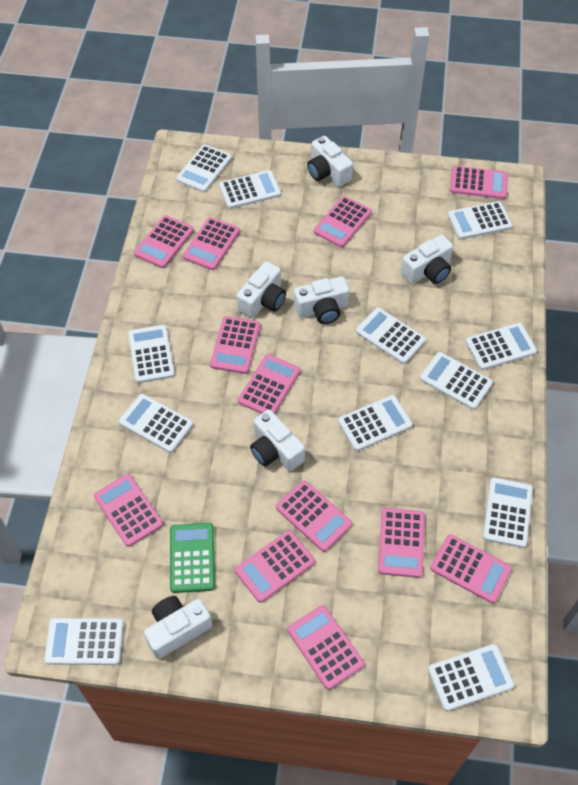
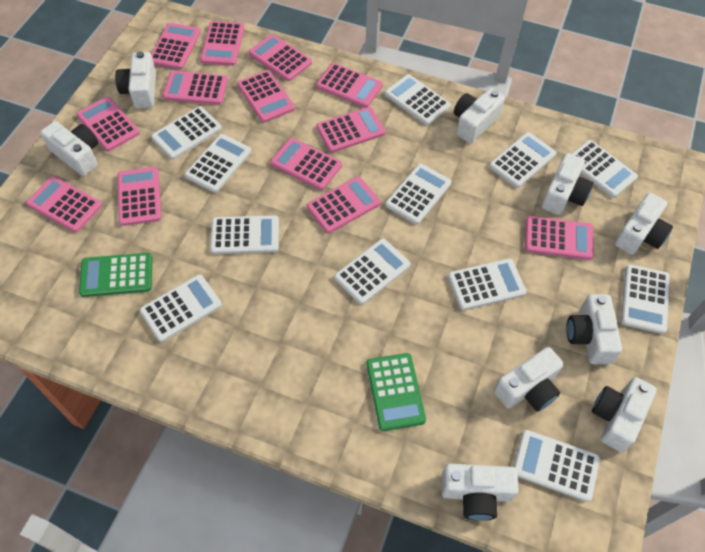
green calculator: [170,523,215,593] = 1 -> [79,253,153,297] [366,353,426,431] = 2
pink calculator: [94,474,163,547] [134,215,194,268] [183,217,240,270] [210,316,260,374] [235,530,315,603] [238,354,300,414] [276,480,352,552] [287,605,364,690] [313,196,372,247] [378,508,425,578] [430,534,512,603] [450,166,508,199] = 12 -> [26,176,102,232] [77,97,140,151] [118,167,161,226] [151,23,201,70] [163,71,228,105] [200,21,244,66] [237,70,295,123] [249,34,312,81] [270,138,342,190] [307,177,381,233] [316,63,383,108] [316,107,386,153] [525,216,594,260] = 13
white camera: [144,596,212,659] [237,261,286,318] [250,410,305,471] [294,276,349,324] [307,136,353,187] [401,235,453,284] = 6 -> [40,121,98,176] [115,51,156,109] [441,464,519,521] [454,88,505,143] [494,347,564,412] [541,153,593,215] [566,294,622,364] [592,377,657,452] [615,193,673,255] = 9

